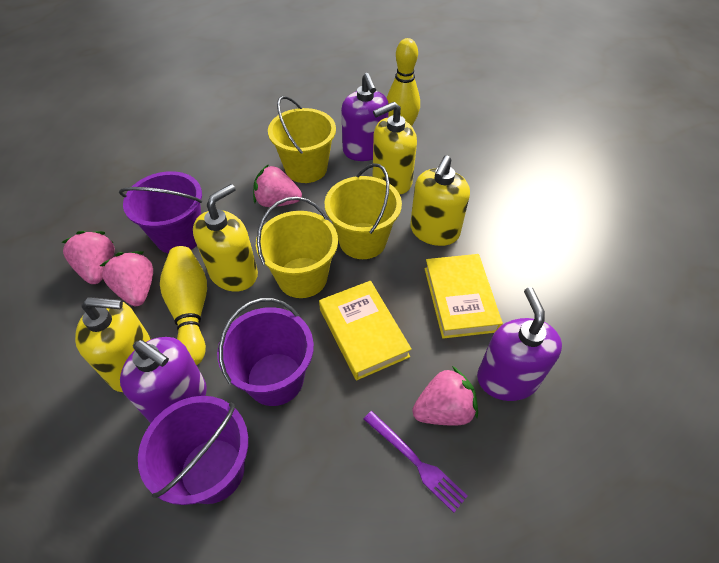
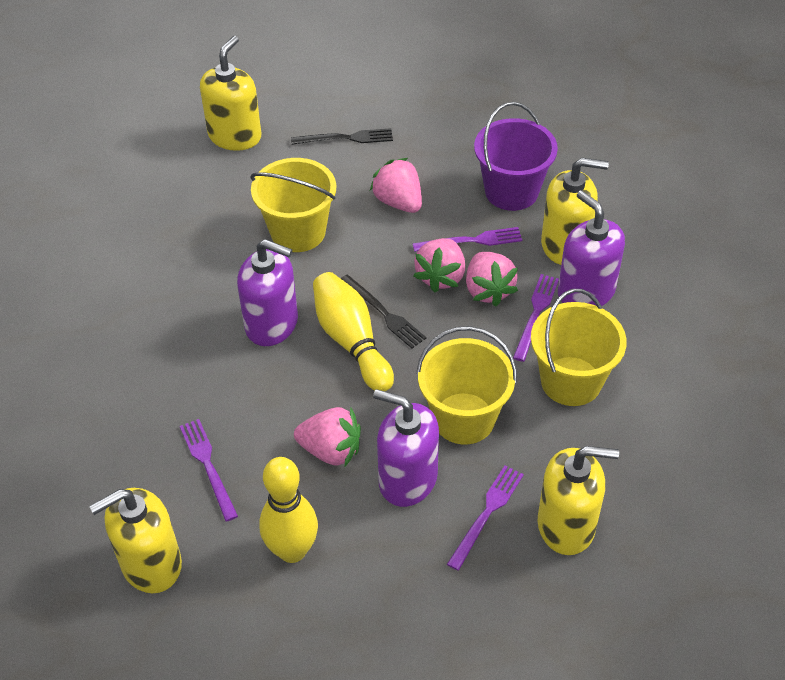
black fork: none = 0 -> [291,128,393,145] [341,275,426,348] = 2
purple bucket: [119,171,202,254] [138,396,248,505] [217,298,314,406] = 3 -> [474,102,558,211] = 1
purple fork: [364,411,468,513] = 1 -> [180,419,238,521] [413,227,522,252] [447,465,524,571] [513,274,559,362] = 4
yellow book: [319,281,412,380] [424,254,503,339] = 2 -> none = 0

